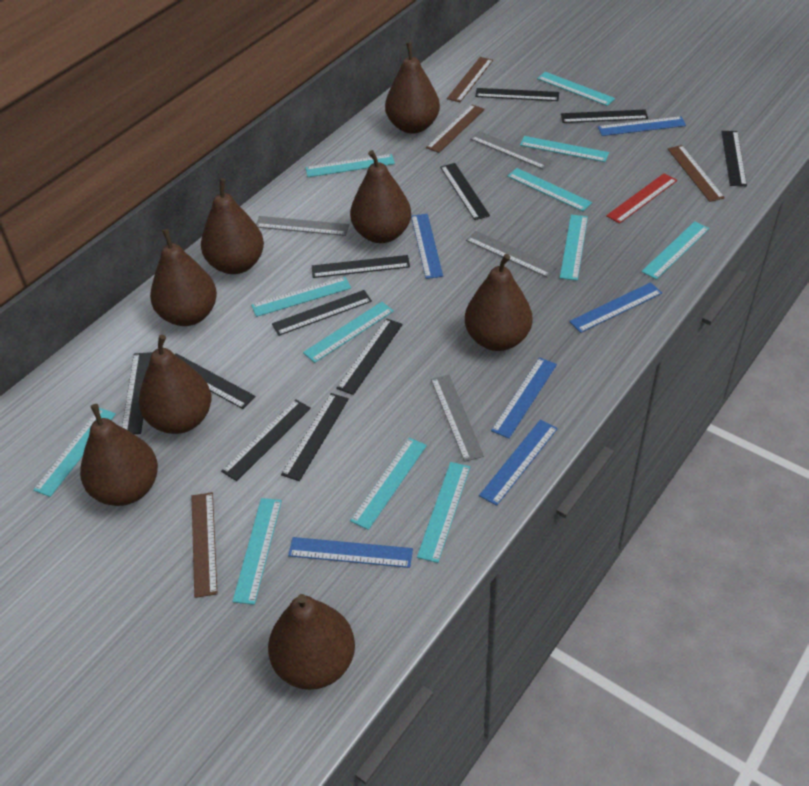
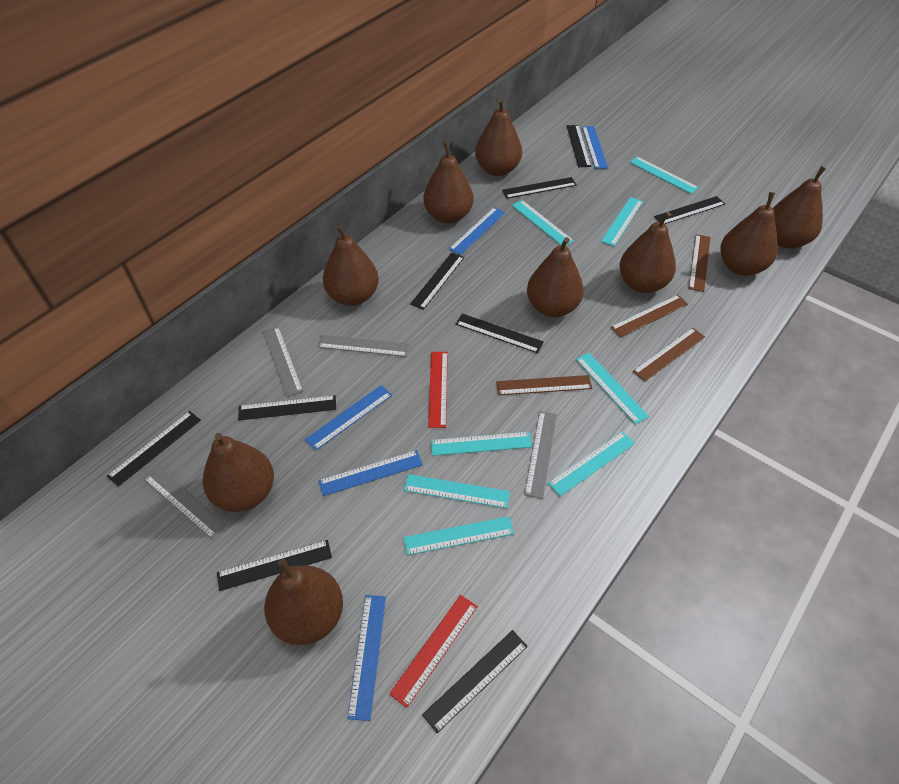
black ruler: [122,352,153,434] [175,353,256,409] [221,399,311,481] [272,290,372,336] [281,393,349,481] [312,255,410,278] [336,318,403,395] [440,163,490,220] [475,88,559,101] [561,109,648,123] [721,131,747,186] = 11 -> [107,411,201,487] [217,540,332,591] [238,395,336,421] [410,252,464,310] [422,630,528,733] [456,313,544,353] [502,177,577,199] [567,125,591,167] [654,196,725,224] = 9
blue ruler: [288,537,413,568] [411,214,443,279] [479,419,558,506] [491,358,557,438] [569,282,662,333] [598,116,686,136] = 6 -> [305,385,392,451] [319,450,423,496] [347,595,386,721] [449,207,505,255] [582,126,608,169] = 5
brown pear: [80,404,158,506] [139,335,211,434] [150,229,217,326] [201,178,264,274] [268,594,355,690] [350,150,411,243] [385,42,440,134] [465,254,532,351] = 8 -> [203,433,274,512] [264,559,343,645] [323,225,379,306] [424,141,474,224] [475,99,522,176] [527,237,584,317] [619,212,676,293] [720,192,778,276] [773,166,826,248] = 9
red ruler: [606,173,677,224] = 1 -> [389,595,478,708] [428,352,448,428] = 2
turquoise ruler: [33,408,116,497] [232,498,282,605] [251,277,351,317] [303,302,394,363] [305,154,395,177] [350,438,427,530] [417,462,470,563] [507,168,592,211] [520,136,609,162] [537,72,615,106] [560,215,588,281] [641,221,710,280] = 12 -> [403,516,514,555] [404,474,510,508] [431,432,532,456] [512,200,574,246] [548,431,635,496] [576,353,649,424] [601,197,643,246] [630,156,699,194] = 8

